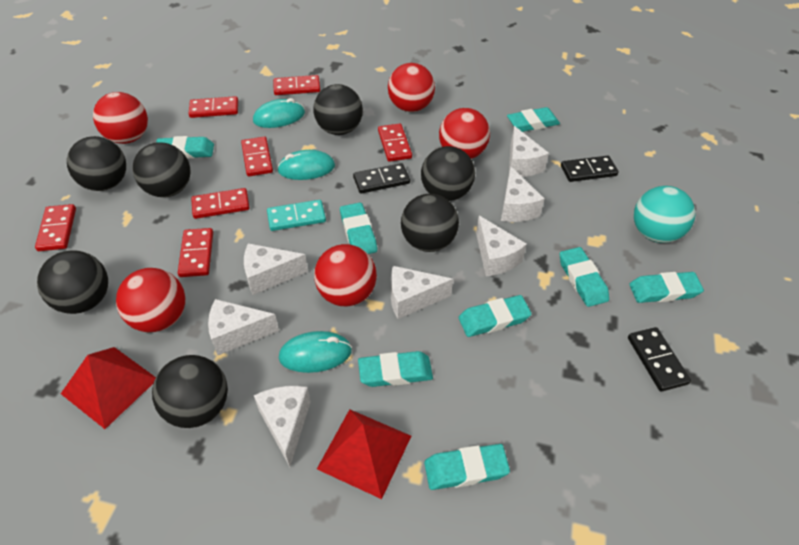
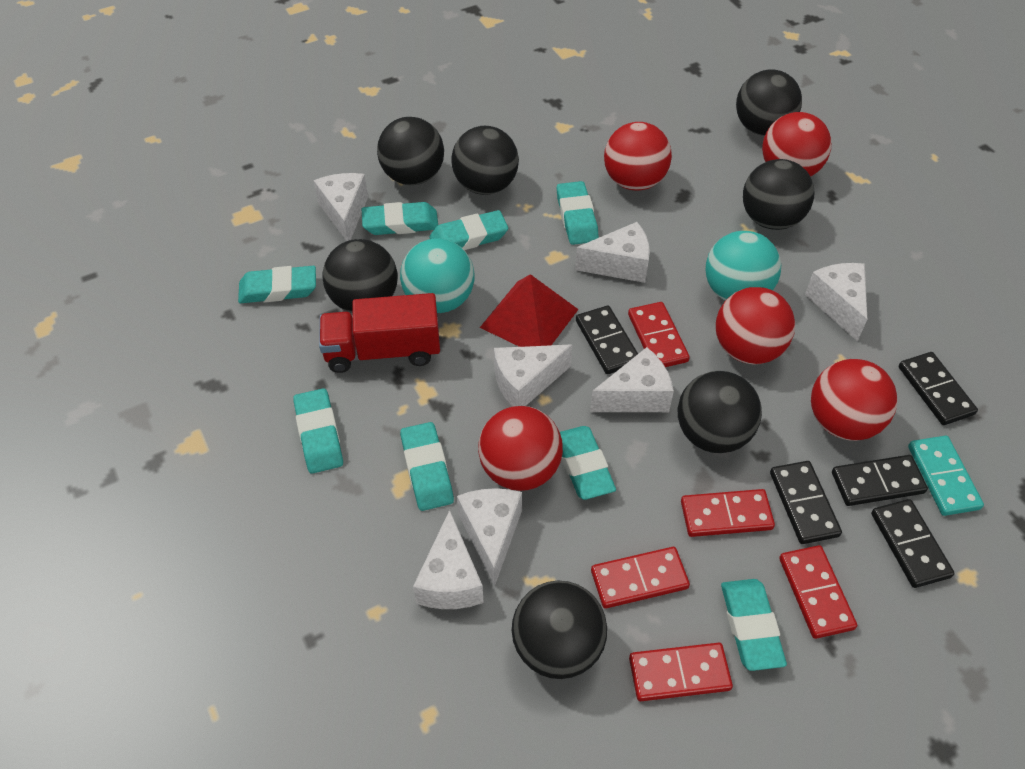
black domino: [353,163,410,194] [561,156,619,182] [628,327,691,392] = 3 -> [576,306,638,374] [770,461,842,544] [832,455,928,506] [871,499,954,588] [899,352,978,425] = 5
red domino: [35,204,76,251] [178,228,213,277] [189,96,238,118] [191,188,249,219] [241,137,273,176] [273,75,320,95] [378,124,412,162] = 7 -> [591,547,690,608] [628,302,690,367] [629,643,733,701] [681,489,775,537] [779,545,857,639] = 5
red pyramid: [61,347,156,429] [317,409,411,499] = 2 -> [480,274,579,347] = 1
red truck: none = 0 -> [319,293,440,373] = 1
turquoise ball: [634,186,696,243] = 1 -> [400,239,474,313] [706,231,781,301] = 2
turquoise mouse: [253,98,305,128] [277,150,335,180] [279,331,352,373] = 3 -> none = 0

